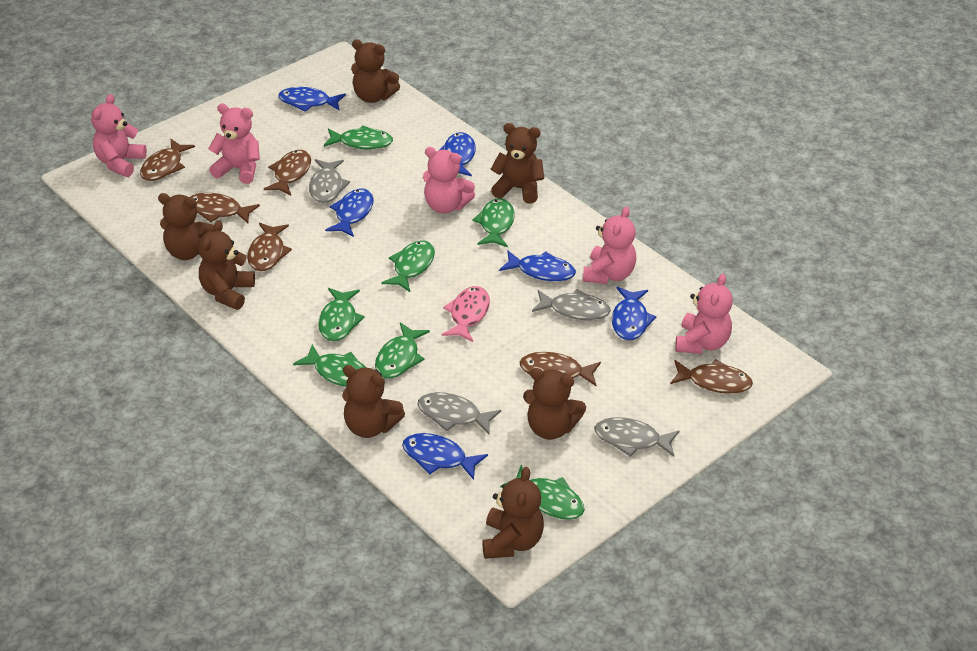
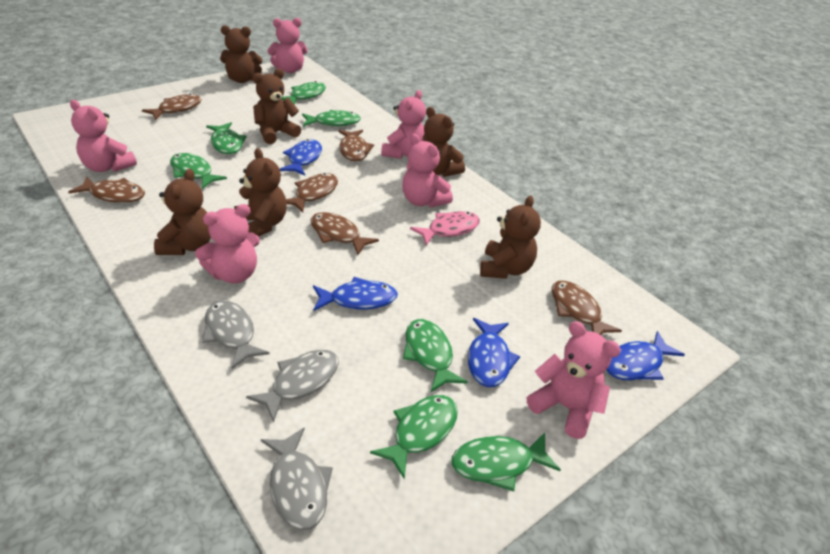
blue fish: [278,87,346,112] [325,189,374,237] [402,433,488,480] [438,132,476,176] [499,250,576,281] [612,287,657,340] = 6 -> [280,139,322,176] [313,277,398,311] [468,318,520,387] [607,331,685,380] = 4
brown teddy bear: [158,193,214,260] [198,220,255,310] [342,365,405,438] [351,39,400,103] [482,467,544,559] [491,123,544,204] [523,368,586,440] = 7 -> [154,169,211,255] [220,25,262,83] [234,148,287,236] [253,68,301,144] [423,107,465,177] [480,195,541,279] = 6
grey fish: [309,159,350,203] [417,392,501,435] [532,289,611,320] [594,417,679,457] = 4 -> [202,300,269,369] [246,349,339,423] [261,427,333,530] = 3
pink teddy bear: [91,94,147,177] [208,103,260,184] [423,147,475,214] [583,207,636,284] [675,274,733,354] = 5 -> [70,100,137,172] [195,204,260,283] [268,18,308,73] [381,90,426,159] [402,134,453,208] [527,321,621,439] = 6

